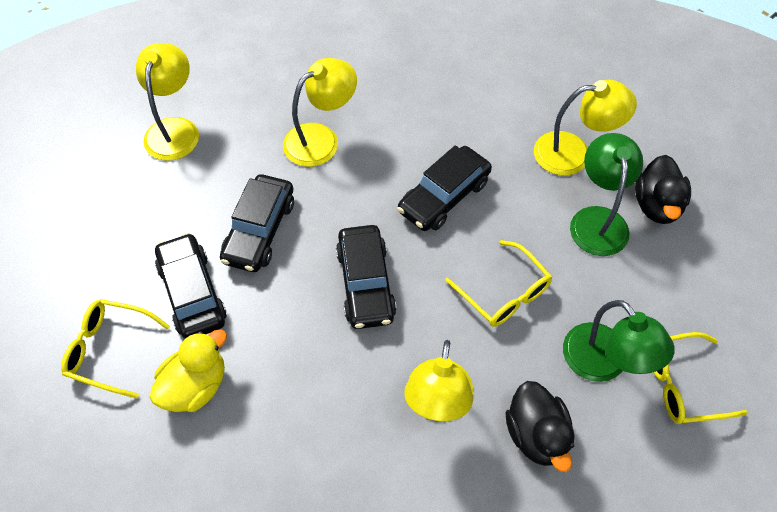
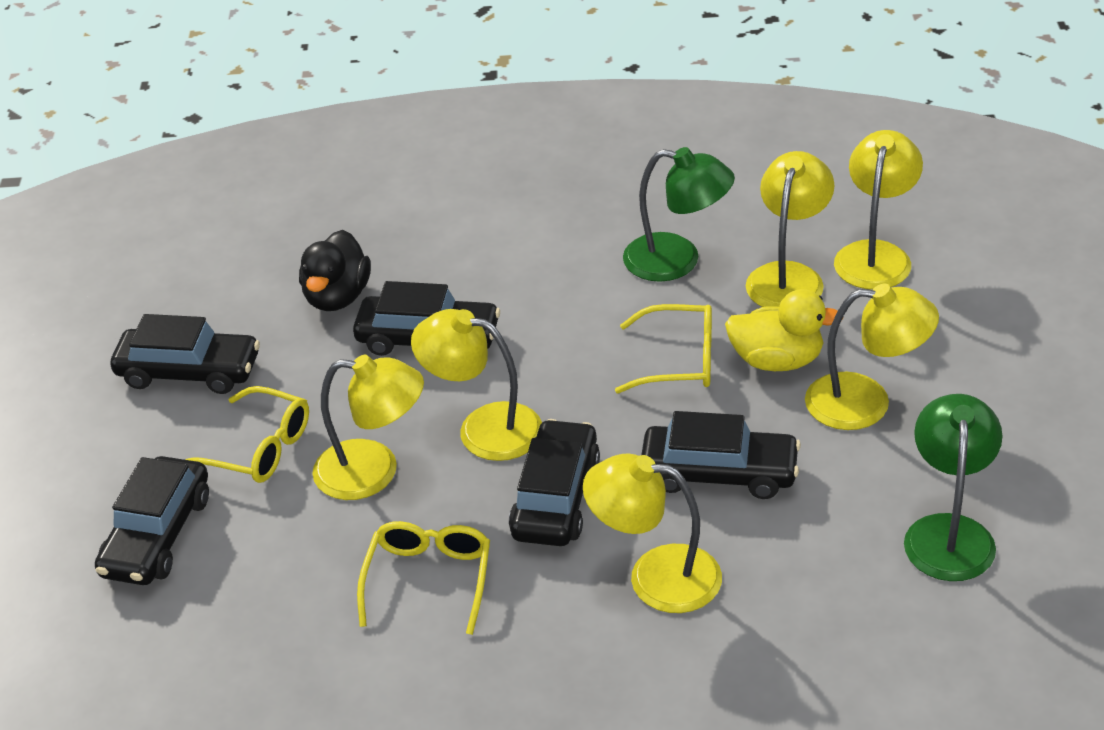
black car: [155,233,227,339] [220,174,294,272] [336,225,397,329] [397,145,492,231] = 4 -> [95,456,209,585] [111,314,260,394] [353,281,500,356] [509,419,600,546] [641,411,801,499] = 5
black duck: [505,381,575,472] [635,155,691,224] = 2 -> [299,230,371,311] = 1
yellow lamp: [136,43,199,161] [283,58,357,167] [404,340,473,421] [534,80,637,176] = 4 -> [312,355,424,500] [411,309,542,461] [583,454,722,613] [746,151,835,307] [805,283,939,430] [834,130,923,290] = 6

